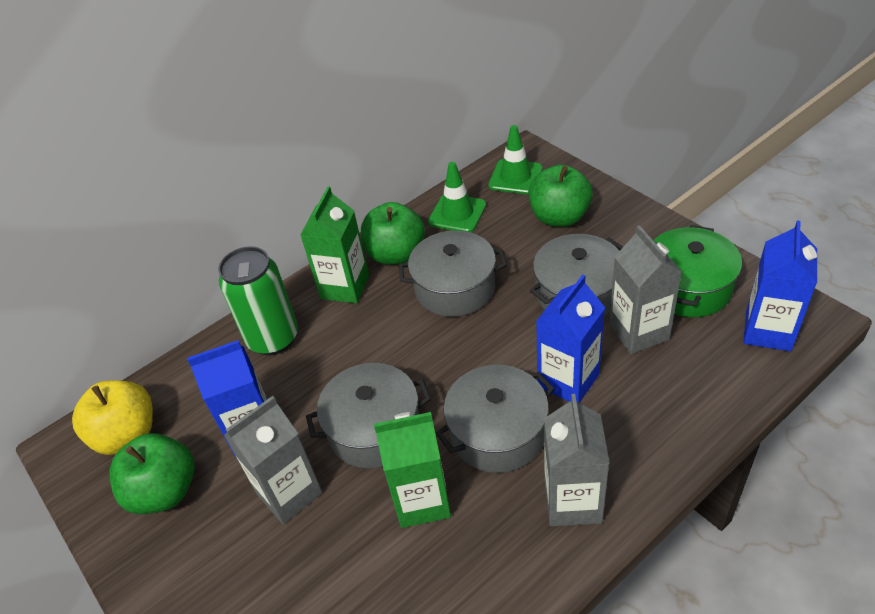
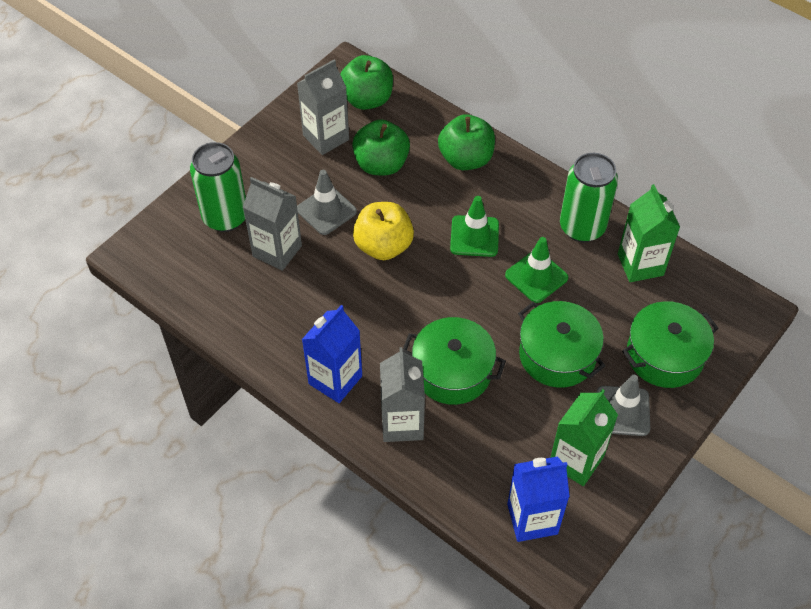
blue carton: [187,340,267,457] [536,275,605,403] [743,220,817,351] = 3 -> [302,305,362,403] [507,456,570,542] = 2
green can: [218,246,298,355] = 1 -> [190,142,246,232] [560,153,618,242] = 2
green pot: [653,225,742,317] = 1 -> [403,317,506,405] [518,301,605,388] [622,301,719,388] = 3
grey pot: [306,363,431,468] [399,230,507,317] [436,365,555,473] [530,234,623,316] = 4 -> none = 0
grey traffic cone: none = 0 -> [297,170,357,235] [596,375,650,436] = 2

